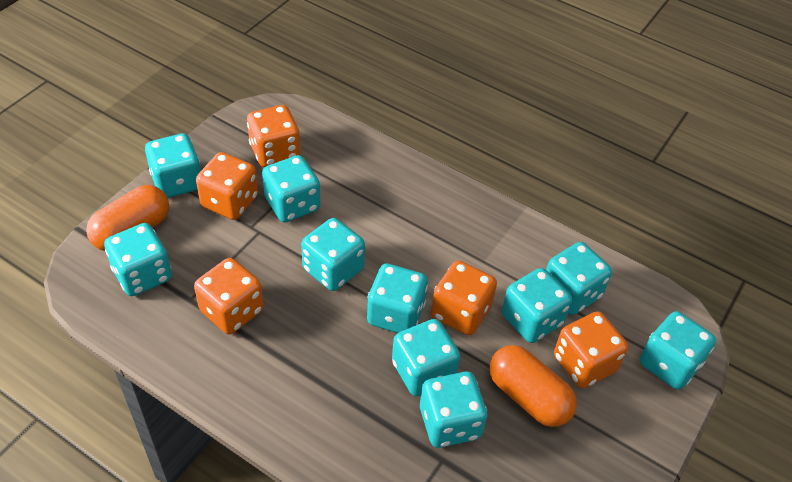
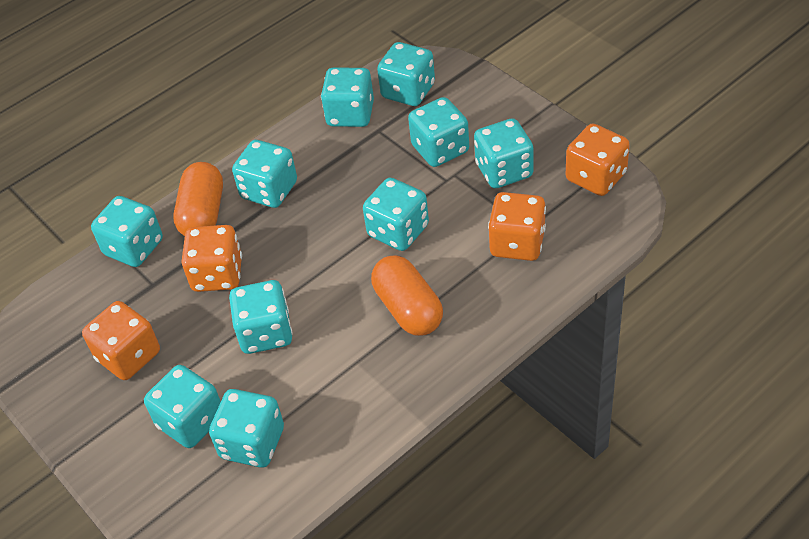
orange dice: [194,258,264,334] [196,152,258,220] [247,105,301,167] [431,260,497,335] [554,312,628,388] = 5 -> [82,301,160,380] [181,225,242,292] [488,192,546,261] [566,124,630,196] = 4

